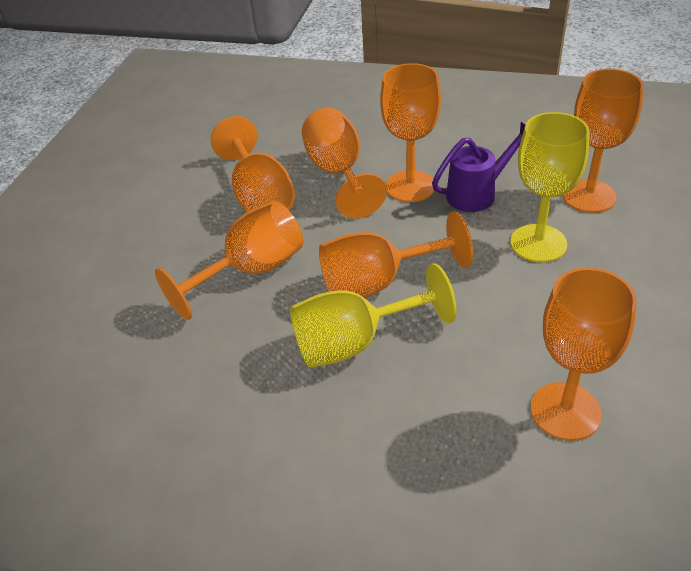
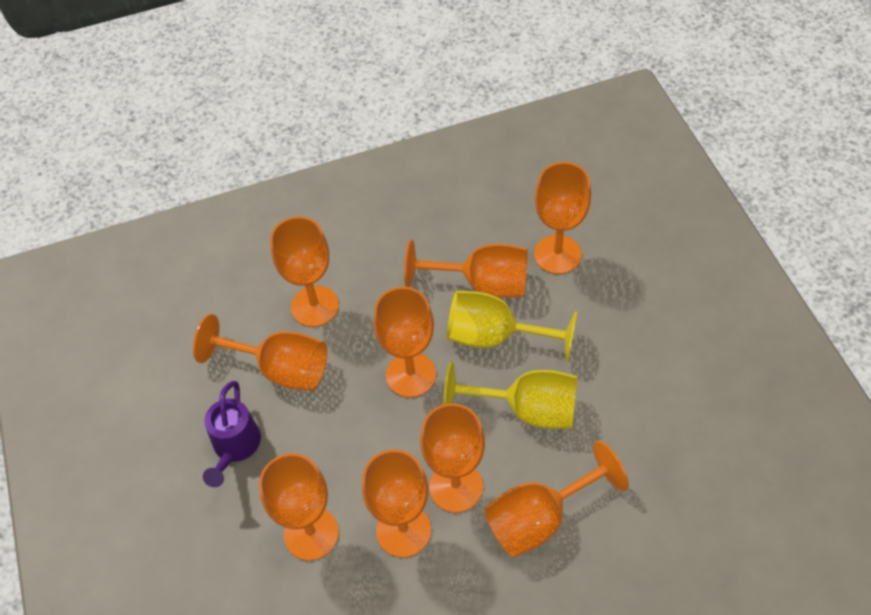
orange goblet: [155,201,303,320] [211,116,295,212] [302,108,387,218] [319,212,473,298] [380,63,441,202] [531,268,637,441] [562,69,644,213] = 7 -> [193,314,327,391] [259,453,339,561] [270,216,339,327] [362,450,431,558] [374,287,436,398] [404,240,528,298] [420,403,485,513] [485,441,629,558] [534,162,591,274] = 9

